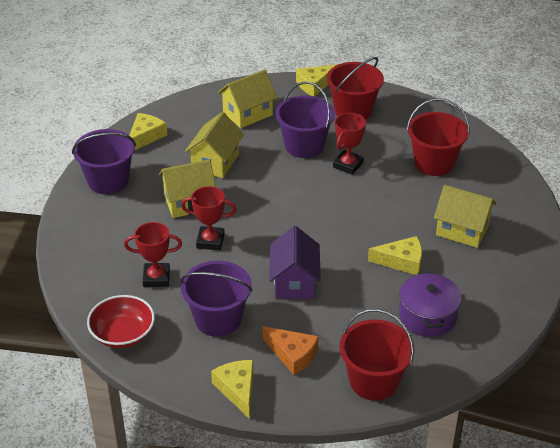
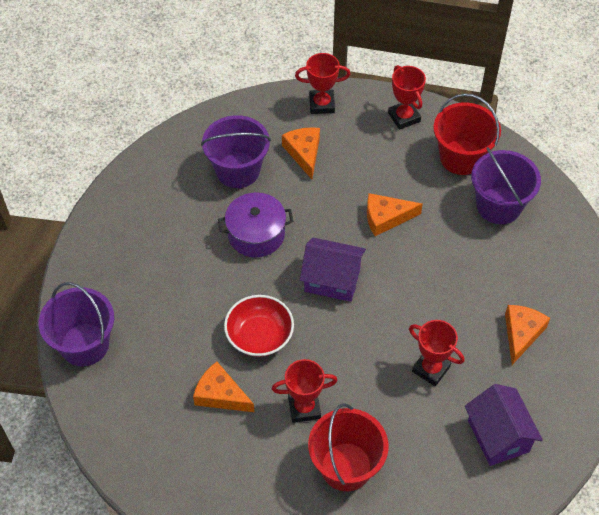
orange cheese: [263,326,319,375] = 1 -> [193,362,254,412] [282,128,320,179] [367,193,423,236] [505,305,550,365] = 4
purple house: [269,226,321,299] = 1 -> [300,238,366,302] [465,384,543,466] = 2
red bucket: [327,57,384,120] [340,309,415,400] [407,98,470,176] = 3 -> [308,403,388,491] [433,93,501,175] = 2
red trophy: [124,222,182,287] [181,186,236,250] [333,113,366,175] = 3 -> [272,359,338,423] [295,53,350,114] [388,65,426,130] [409,320,464,386] = 4
yellow cheese: [129,113,167,150] [211,360,254,419] [296,64,338,96] [368,236,422,275] = 4 -> none = 0
yellow house: [159,160,216,218] [185,112,244,178] [218,70,277,128] [434,185,497,248] = 4 -> none = 0

